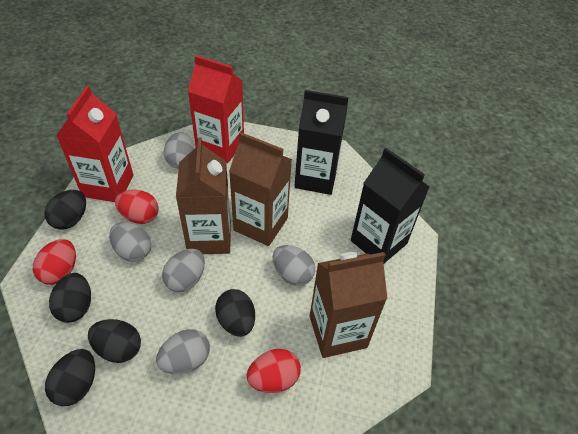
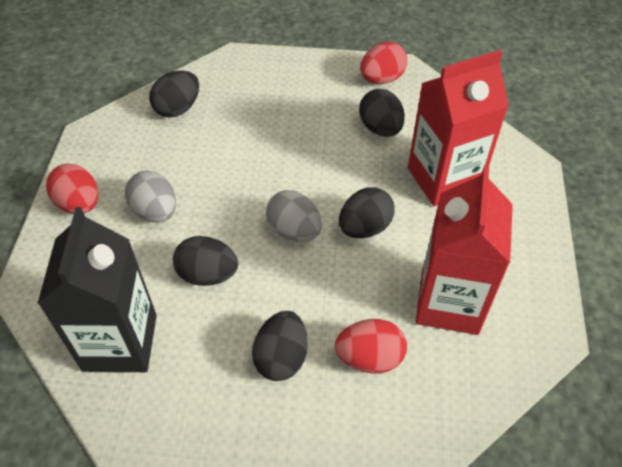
black carton: [294,90,349,195] [351,148,429,263] = 2 -> [37,207,157,372] = 1
brown carton: [176,137,231,254] [229,132,292,246] [310,252,387,358] = 3 -> none = 0
grey egg: [109,222,151,262] [156,329,210,374] [162,249,205,292] [164,132,194,169] [273,245,315,286] = 5 -> [125,171,176,223] [266,190,322,242] = 2

